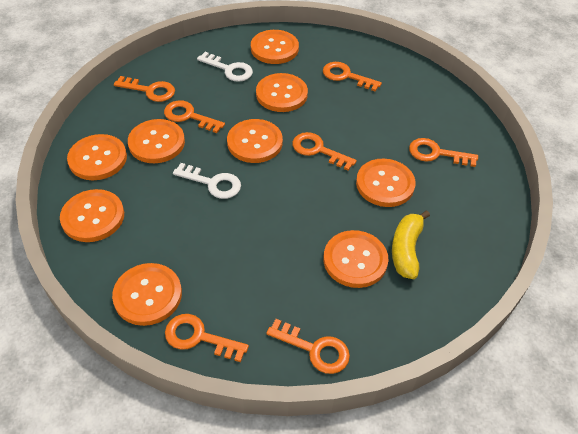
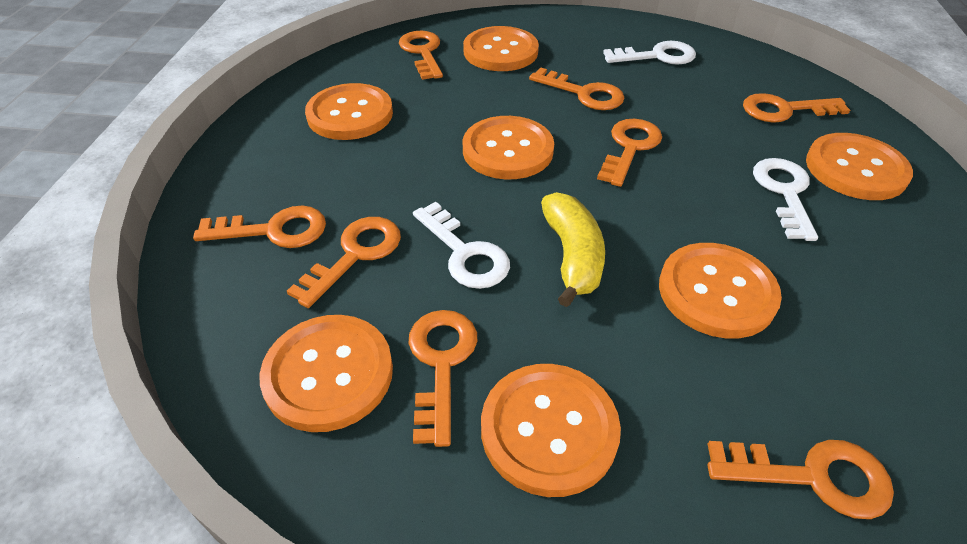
orange button: [60,189,124,242] [67,134,127,180] [112,263,182,326] [128,119,185,163] [227,119,283,163] [251,30,299,64] [256,73,308,112] [323,230,388,288] [356,159,415,207] = 9 -> [260,315,393,432] [305,83,393,140] [462,116,554,179] [463,26,539,71] [481,364,621,497] [659,243,782,338] [806,133,913,200] = 7
orange key: [114,76,175,102] [164,100,225,133] [165,314,249,362] [266,319,350,374] [292,132,357,171] [323,62,382,92] [409,138,478,167] = 7 -> [193,206,326,248] [287,217,401,308] [399,31,443,80] [409,310,477,447] [529,68,624,110] [597,119,662,187] [707,440,894,519] [743,93,850,123] = 8
white key: [173,163,241,199] [197,52,253,82] = 2 -> [413,202,510,289] [603,41,696,65] [753,158,818,241] = 3

